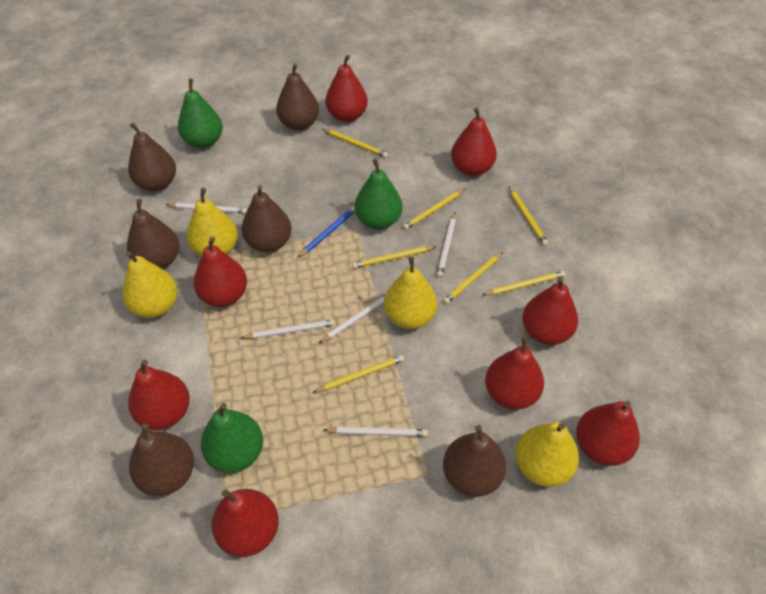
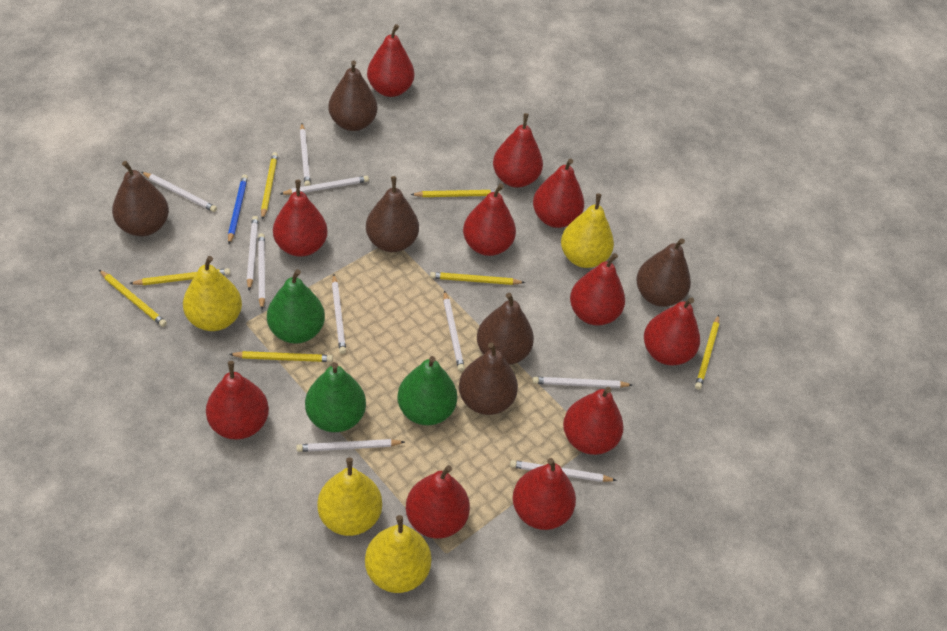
red pear: [128,360,190,430] [194,237,247,307] [211,489,279,557] [325,55,368,122] [451,107,497,176] [485,336,544,410] [522,277,578,345] [576,401,640,466] = 8 -> [206,361,269,440] [273,180,328,257] [367,24,414,97] [406,465,470,539] [463,183,516,256] [493,113,543,188] [513,458,576,530] [533,159,584,228] [563,387,624,455] [570,253,625,326] [644,297,700,366] = 11
white pencil: [166,203,247,214] [241,320,335,339] [319,294,386,343] [324,427,428,437] [437,213,456,277] = 5 -> [141,172,217,212] [247,216,258,290] [258,233,265,309] [280,176,369,195] [296,439,405,452] [300,123,311,186] [332,274,346,354] [443,290,465,371] [510,460,617,482] [532,377,632,388] = 10

